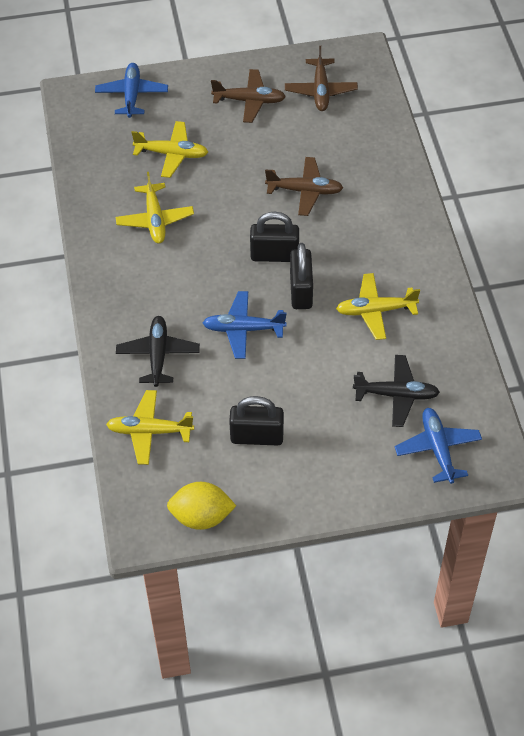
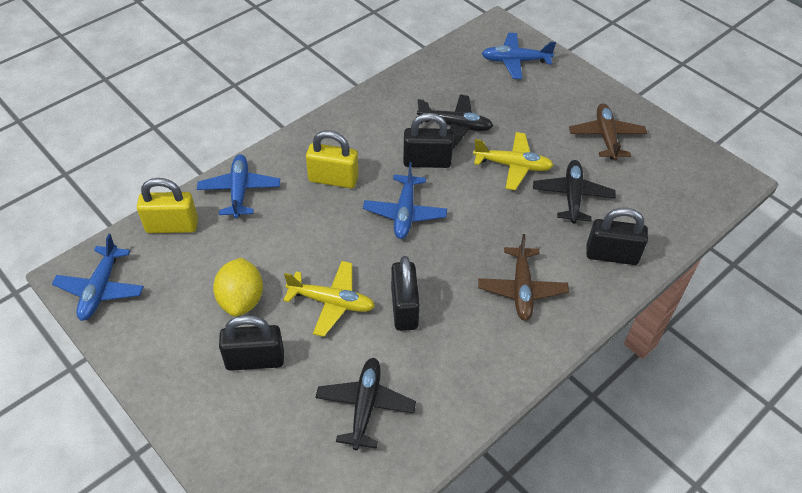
black padlock: [229,396,284,446] [250,212,299,262] [290,243,313,309] = 3 -> [219,315,284,371] [391,256,420,331] [403,113,453,168] [586,208,648,265] = 4
black plane: [116,316,200,387] [353,355,440,427] = 2 -> [315,358,416,450] [417,94,493,148] [533,160,616,224] = 3
blue plane: [95,63,168,118] [203,291,287,359] [395,408,482,484] = 3 -> [52,234,144,321] [197,154,280,219] [363,162,447,239] [482,33,556,79] = 4
brown plane: [211,69,286,123] [265,157,343,216] [285,46,358,111] = 3 -> [478,234,569,321] [569,103,647,160] = 2
yellow padlock: none = 0 -> [137,178,198,233] [306,130,359,188] = 2
yellow plane: [106,390,194,465] [115,172,194,243] [131,121,208,178] [336,273,420,340] = 4 -> [283,261,375,337] [473,132,554,190] = 2

